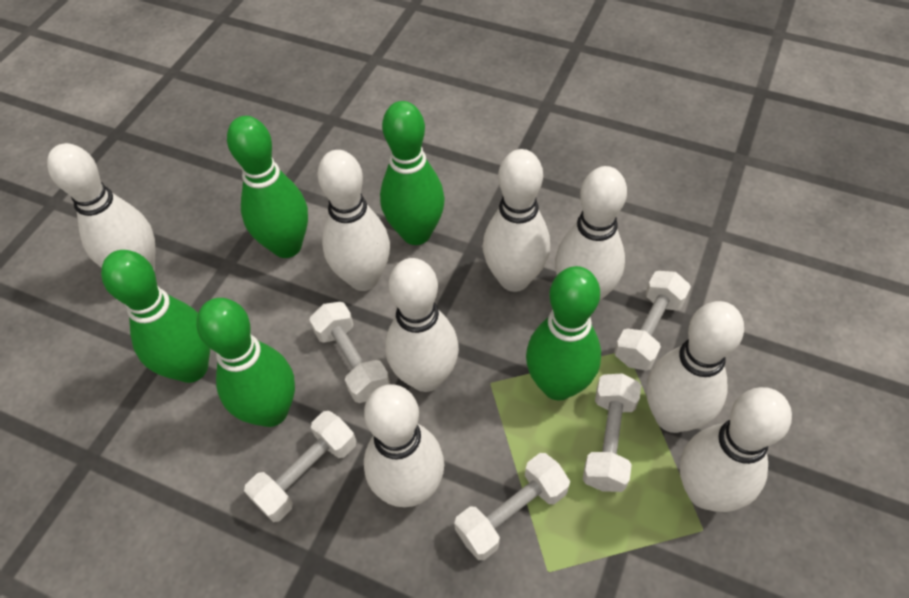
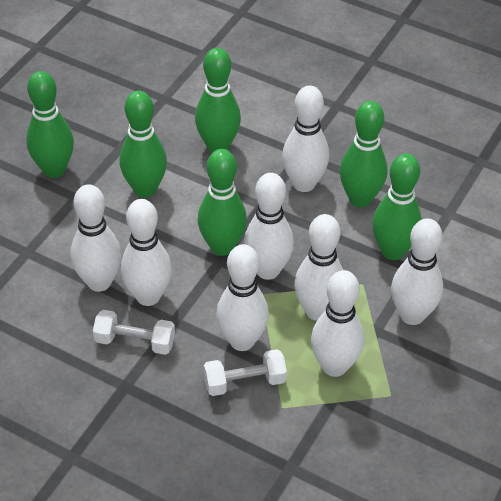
green bowling pin: [101,250,210,383] [196,298,295,427] [227,116,308,258] [380,101,445,245] [526,266,601,401] = 5 -> [26,71,74,178] [120,91,167,197] [195,48,241,153] [198,149,247,256] [340,101,387,207] [372,153,422,260] = 6
white dumbbell: [244,411,356,522] [309,302,390,403] [454,453,570,560] [583,373,641,492] [614,271,691,371] = 5 -> [93,310,175,355] [204,349,287,396] = 2

